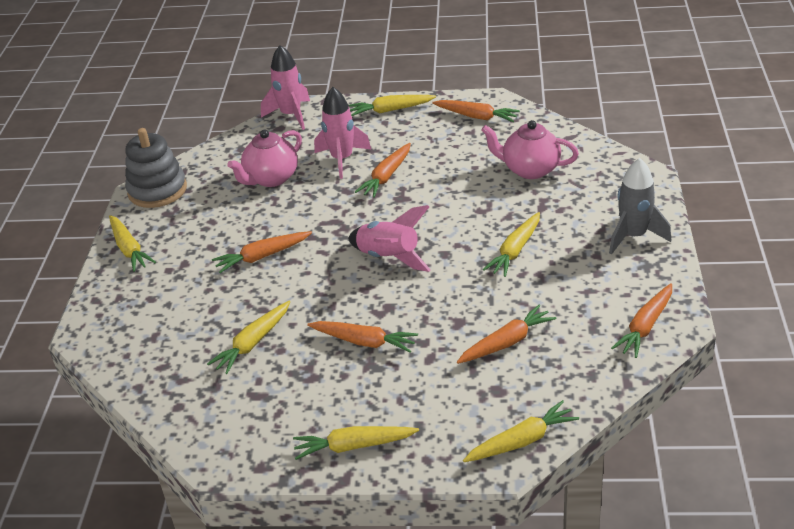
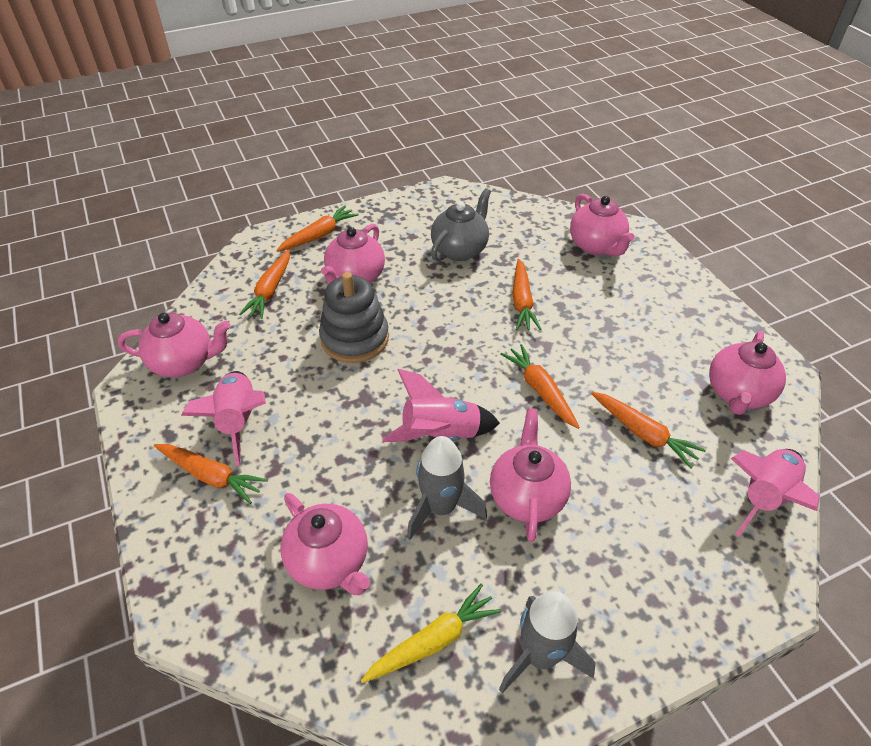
grey rocket: [609,158,671,255] = 1 -> [407,436,487,540] [499,591,596,693] = 2
grey teapot: none = 0 -> [431,188,491,262] = 1
pink teapot: [227,130,302,187] [481,120,579,179] = 2 -> [118,312,231,377] [280,493,370,595] [321,224,385,285] [490,408,571,542] [570,194,635,256] [709,331,786,415] = 6
yellow carrot: [109,215,156,272] [207,301,290,374] [293,426,419,460] [349,95,436,116] [463,400,579,462] [483,212,540,277] = 6 -> [361,584,501,683] = 1

